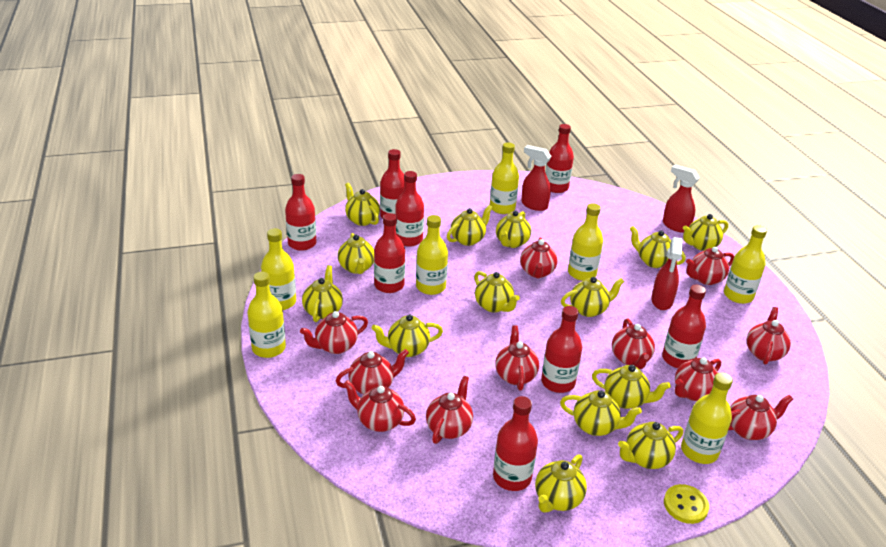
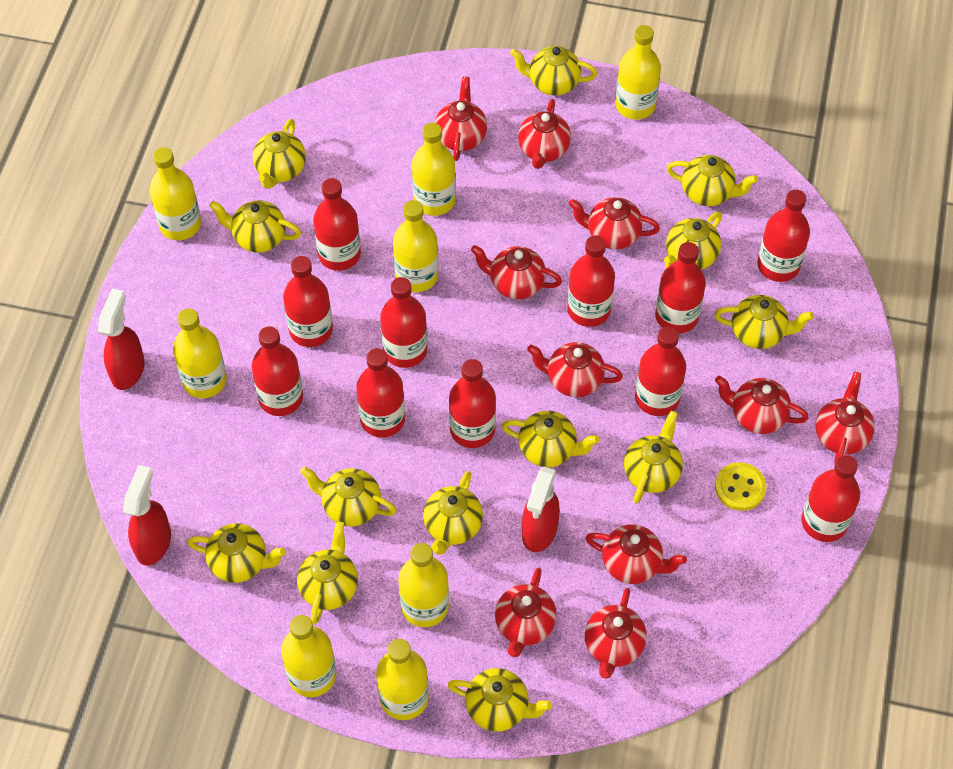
red bottle: [285,174,316,251] [374,213,405,293] [380,149,405,219] [395,171,424,247] [493,396,538,491] [541,306,582,393] [545,124,574,193] [662,285,706,368] = 8 -> [251,326,303,416] [283,256,333,347] [313,178,361,271] [356,348,405,438] [380,277,427,368] [449,359,496,448] [567,235,615,327] [635,326,686,416] [655,242,706,333] [757,190,810,282] [801,455,860,542] = 11
red teapot: [300,311,368,354] [336,349,409,394] [344,380,416,432] [426,376,473,444] [495,325,539,391] [520,238,558,278] [612,319,655,369] [675,358,721,401] [686,247,734,285] [728,394,793,440] [747,307,791,365] = 11 -> [435,76,487,161] [471,245,562,299] [495,568,557,657] [518,99,571,169] [527,342,623,397] [569,197,660,250] [585,524,687,584] [585,588,647,679] [715,376,809,434] [815,372,875,464] = 10
yellow bottle: [247,272,286,358] [261,228,296,310] [416,215,448,295] [490,143,519,214] [568,203,603,281] [681,372,733,464] [724,225,767,304] = 7 -> [150,147,201,240] [173,308,227,398] [281,615,337,697] [376,639,429,720] [393,200,438,292] [399,543,449,627] [412,122,456,216] [615,25,661,120] = 8
yellow teapot: [302,265,343,322] [338,233,374,274] [345,183,380,226] [372,314,443,357] [447,205,492,246] [474,271,520,312] [496,211,531,248] [535,454,587,513] [560,390,642,436] [561,277,624,317] [592,365,671,409] [618,422,683,469] [630,226,686,268] [683,214,728,251] = 14 -> [187,523,286,583] [209,200,301,253] [253,119,306,189] [297,521,358,624] [300,467,397,527] [423,471,483,555] [447,668,552,732] [502,411,600,467] [510,46,598,96] [624,411,683,504] [664,212,722,270] [667,155,758,206] [714,295,814,349] = 13

